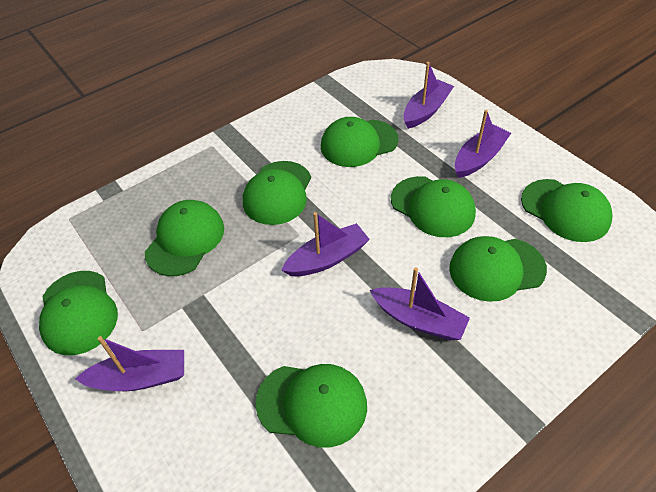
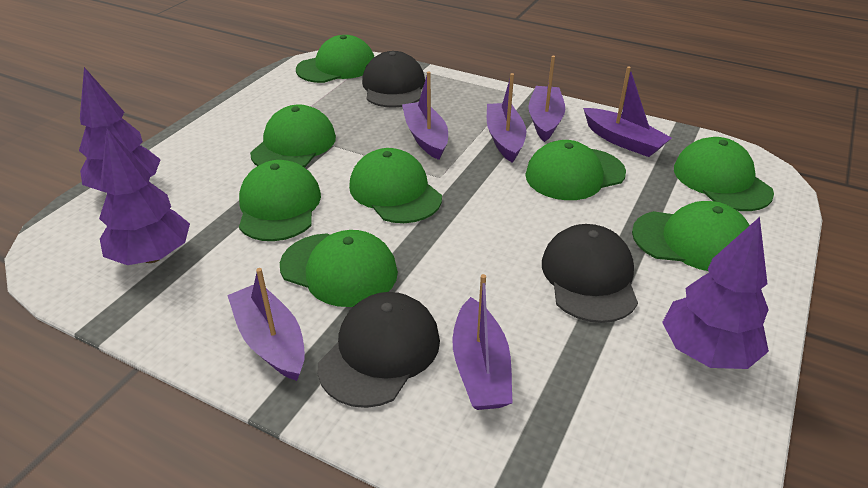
black cap: none = 0 -> [318,292,440,408] [362,51,425,108] [542,224,638,323] = 3
purple boat: [75,336,184,391] [281,212,370,276] [370,267,470,340] [403,62,454,129] [455,110,511,178] = 5 -> [227,268,305,381] [402,71,448,160] [453,274,513,410] [487,73,526,163] [529,56,565,142] [583,66,672,157] = 6
purple tree: none = 0 -> [79,67,161,192] [99,128,190,265] [662,217,769,369] = 3

